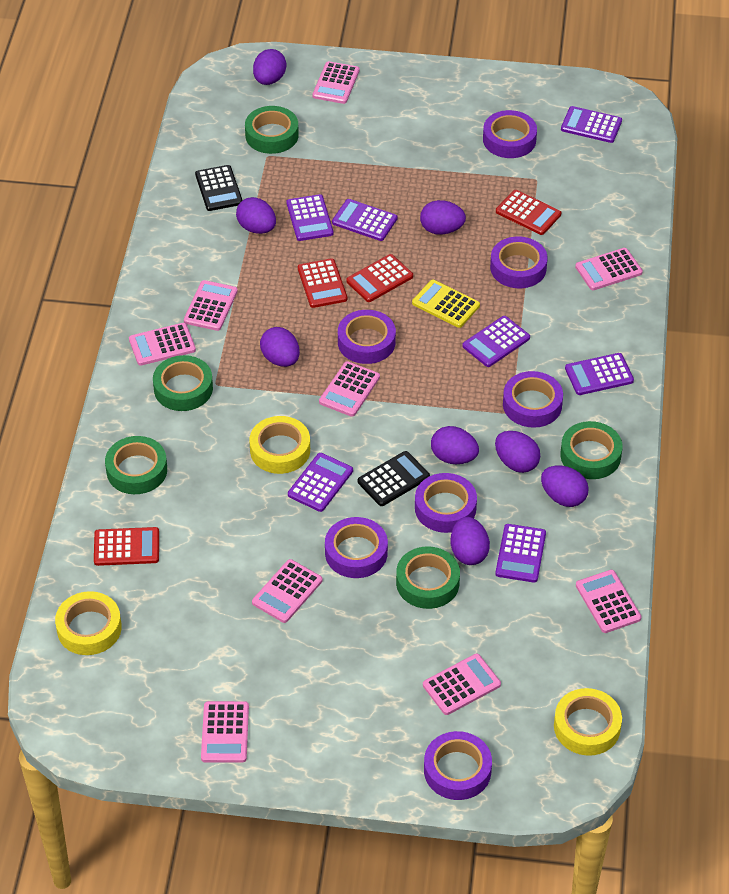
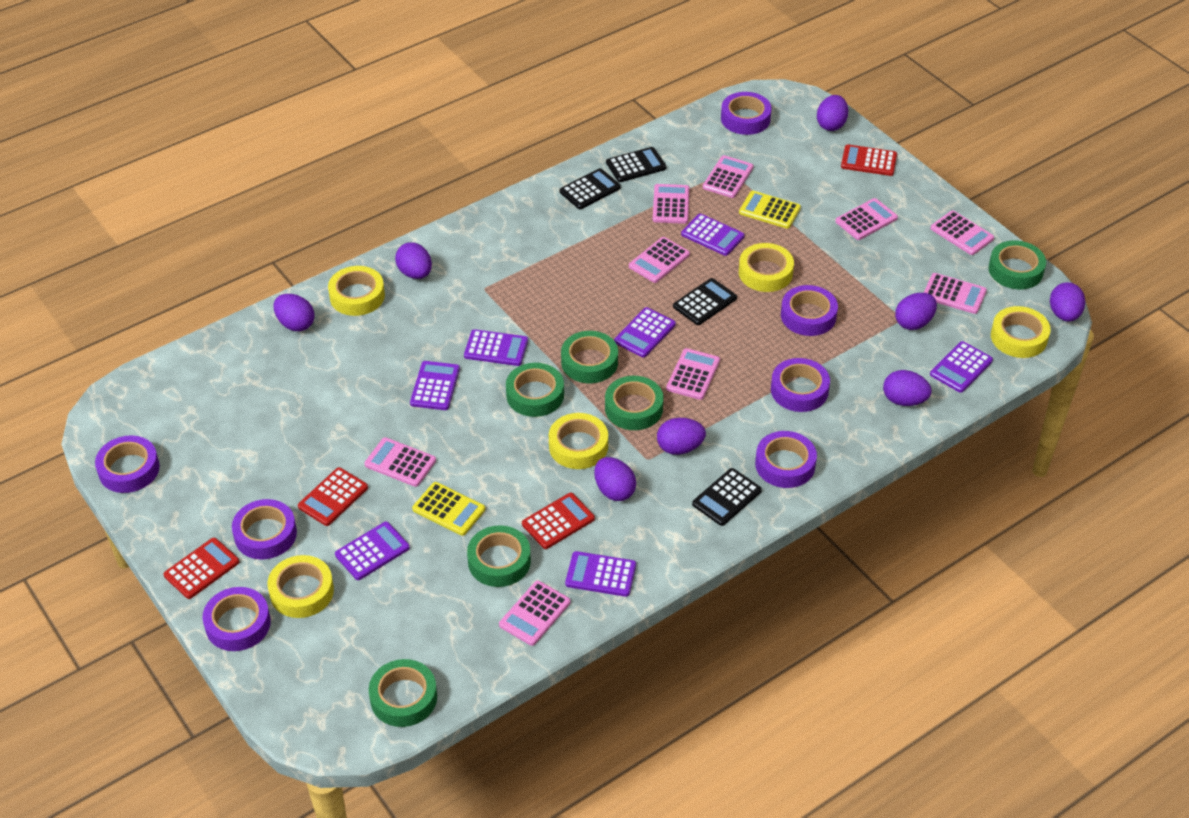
black calculator: [195,165,243,211] [358,451,430,506] = 2 -> [560,168,621,209] [606,147,666,182] [673,278,737,325] [692,468,762,526] = 4
green tape: [105,436,167,494] [153,355,213,411] [245,106,299,154] [396,546,460,609] [561,421,622,479] = 5 -> [369,659,437,727] [467,525,531,587] [506,363,564,417] [561,331,618,383] [605,376,663,430] [989,240,1046,289] = 6
yellow calculator: [412,280,480,328] = 1 -> [412,482,485,536] [739,191,801,229] = 2
yellow tape: [55,591,122,655] [249,416,310,474] [554,688,622,756] = 3 -> [267,555,334,618] [328,266,385,316] [549,413,608,469] [739,243,794,292] [991,306,1051,358] = 5

